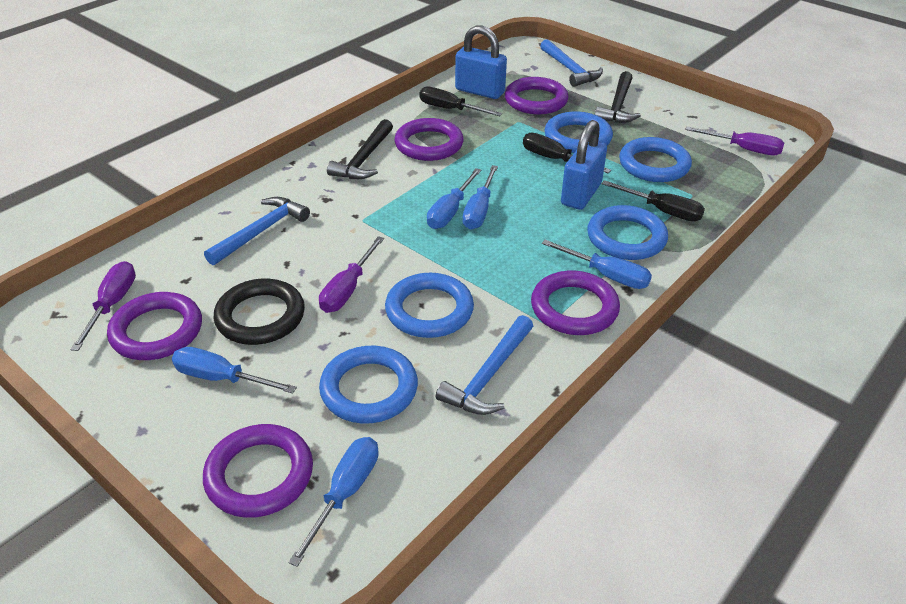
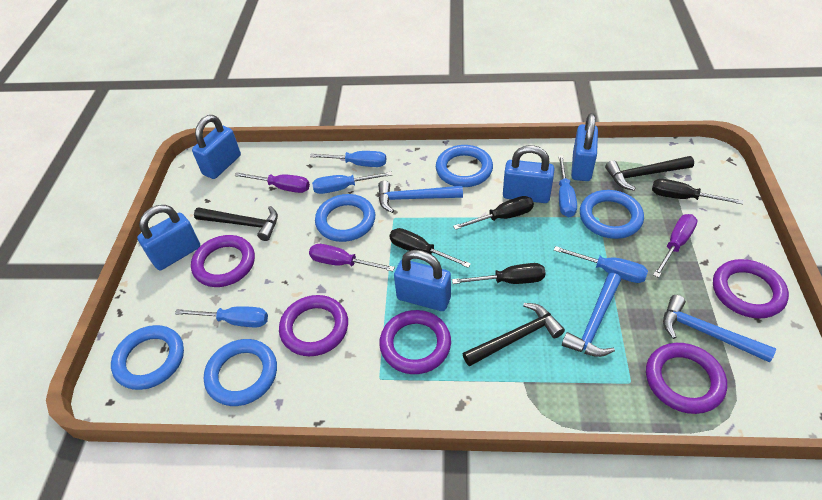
black hammer: [327,119,393,179] [595,71,641,123] = 2 -> [194,206,278,241] [463,303,565,367] [605,156,694,191] = 3
black ring: [214,278,305,345] = 1 -> none = 0
black screwdriver: [420,87,502,116] [523,132,611,173] [602,180,705,221] = 3 -> [389,228,471,268] [452,263,546,284] [453,196,534,230] [652,179,743,204] = 4
blue padlock: [455,26,507,99] [561,120,607,210] = 2 -> [137,205,200,270] [192,115,241,179] [394,250,451,311] [503,145,554,203] [571,113,598,181] = 5

